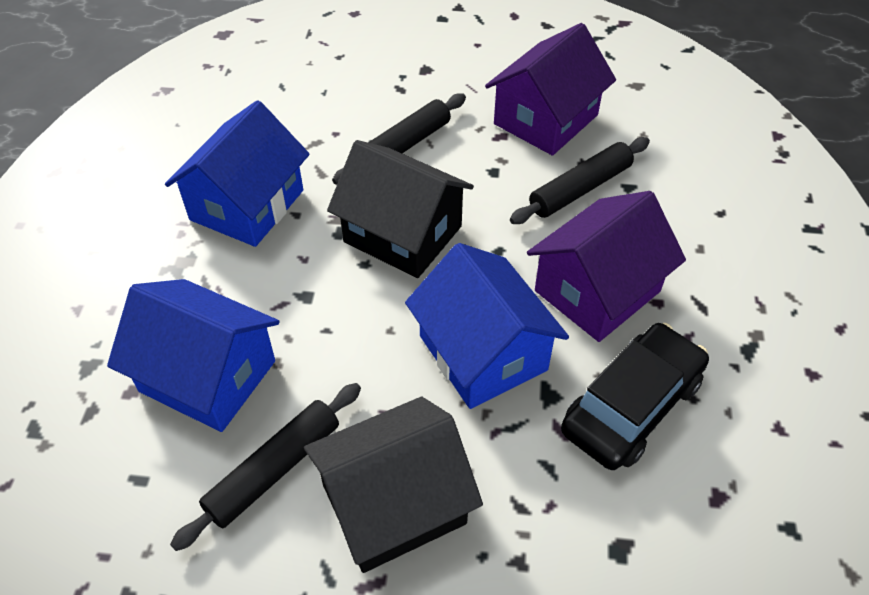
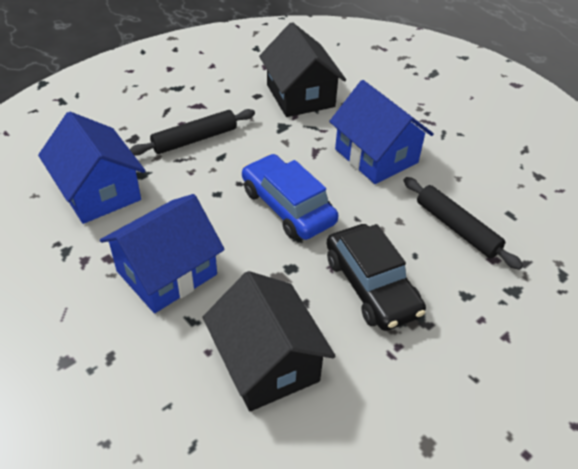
black rolling pin: [170,383,361,551] [332,93,466,185] [510,137,650,224] = 3 -> [130,109,255,156] [403,177,523,270] = 2
blue car: none = 0 -> [242,154,338,240] = 1
purple house: [485,23,616,156] [527,191,686,342] = 2 -> none = 0

